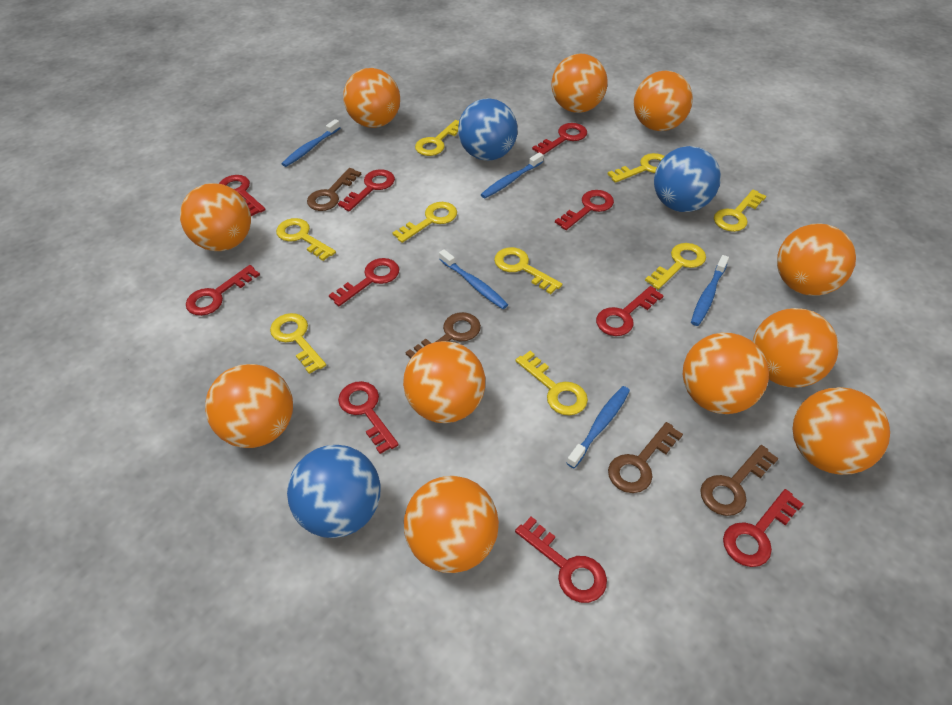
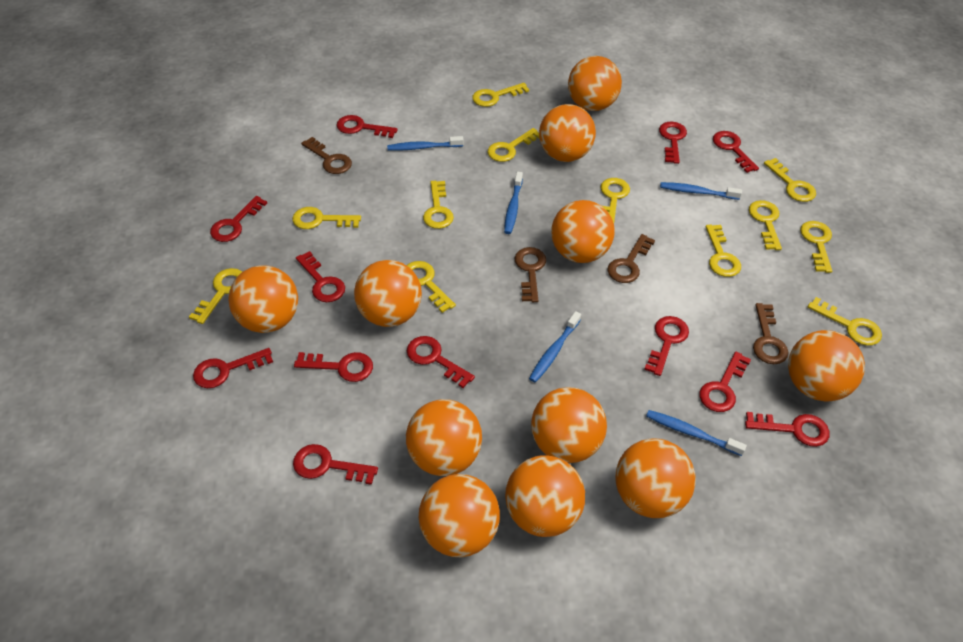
blue ball: [287,445,381,538] [458,98,517,161] [654,146,721,212] = 3 -> none = 0
red key: [186,265,260,316] [219,175,266,216] [329,258,399,306] [338,169,395,211] [338,381,399,454] [515,517,607,603] [532,123,587,155] [555,190,614,230] [596,286,664,336] [723,489,803,567] = 10 -> [193,348,273,388] [210,196,267,242] [293,444,378,485] [294,352,373,382] [296,251,345,302] [336,115,398,138] [407,336,475,388] [644,316,689,376] [659,122,687,164] [699,352,751,412] [713,131,759,173] [745,412,830,447] = 12
yellow key: [270,313,326,374] [276,218,336,261] [392,202,457,243] [415,120,459,156] [494,247,562,294] [516,351,588,416] [608,153,665,183] [645,243,706,290] [714,189,766,232] = 9 -> [189,268,242,324] [292,207,361,229] [406,261,456,313] [423,181,454,229] [472,83,529,107] [487,128,539,162] [600,178,630,223] [705,225,741,277] [749,200,782,250] [764,158,816,202] [800,221,832,273] [808,297,882,346] = 12

